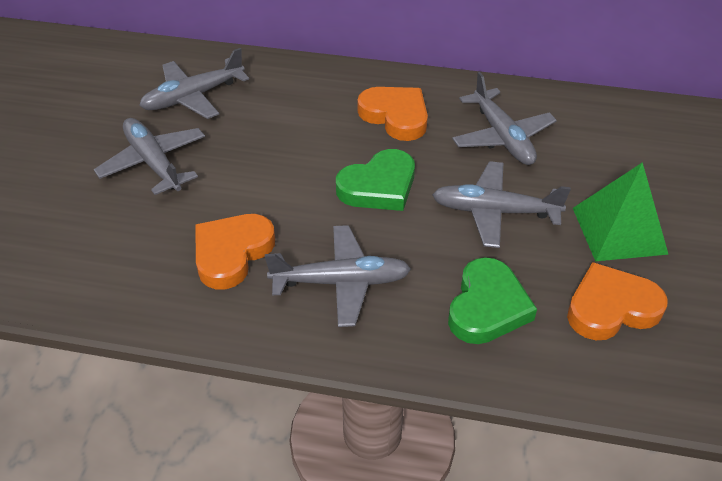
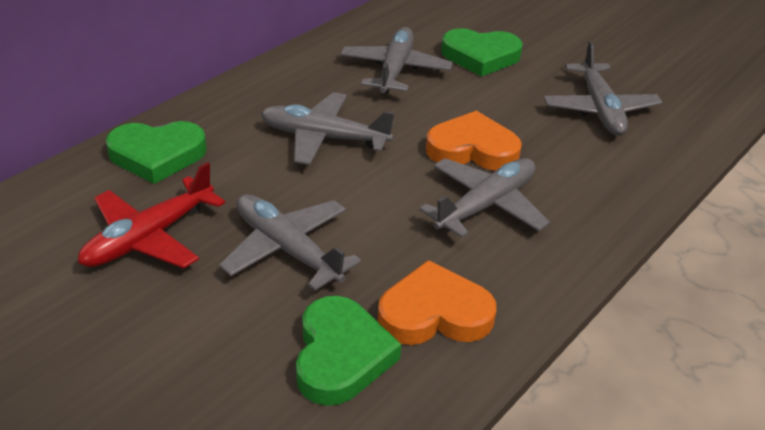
green heart: [336,149,415,211] [448,257,537,344] = 2 -> [106,121,207,184] [296,296,401,406] [441,28,523,77] = 3
green pyramid: [573,162,669,261] = 1 -> none = 0
orange heart: [195,214,275,289] [357,87,428,141] [567,262,668,340] = 3 -> [378,260,496,345] [426,111,522,171] = 2
red plane: none = 0 -> [78,162,226,268] = 1

